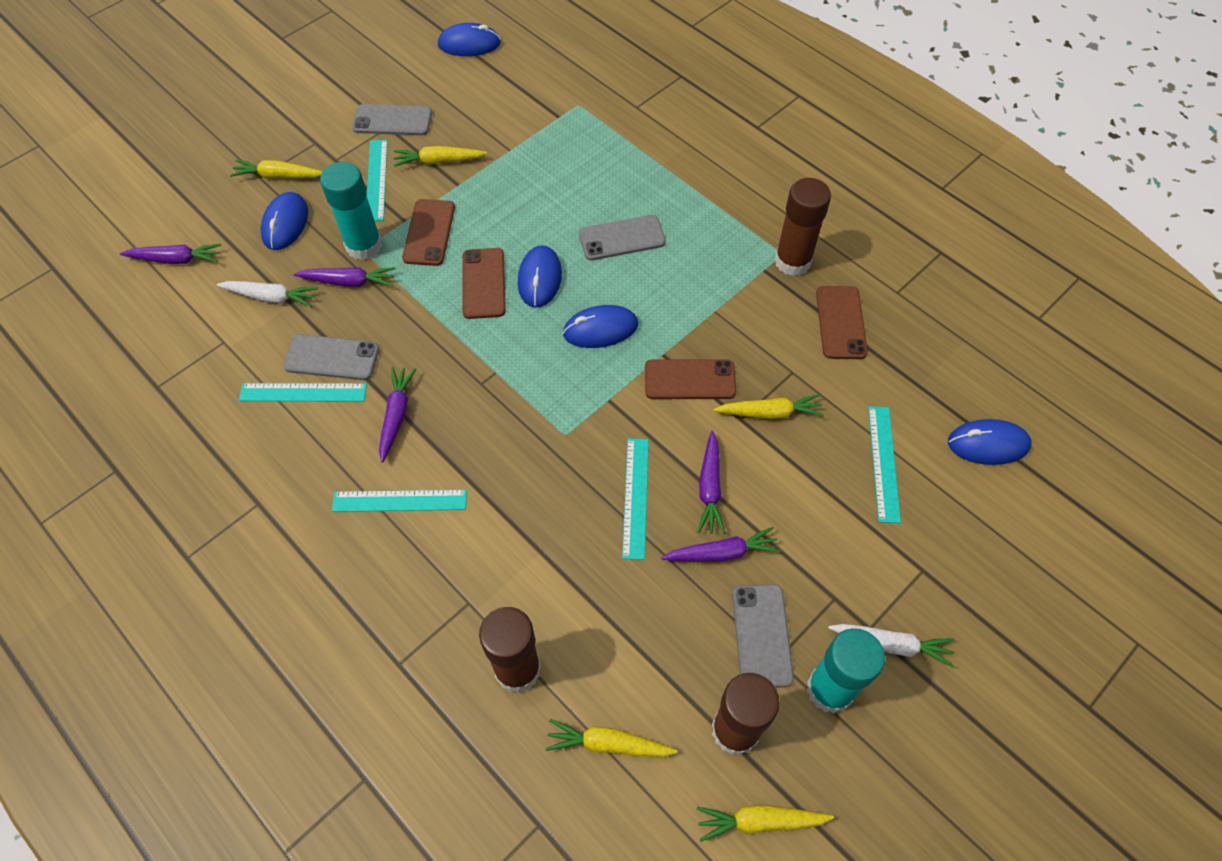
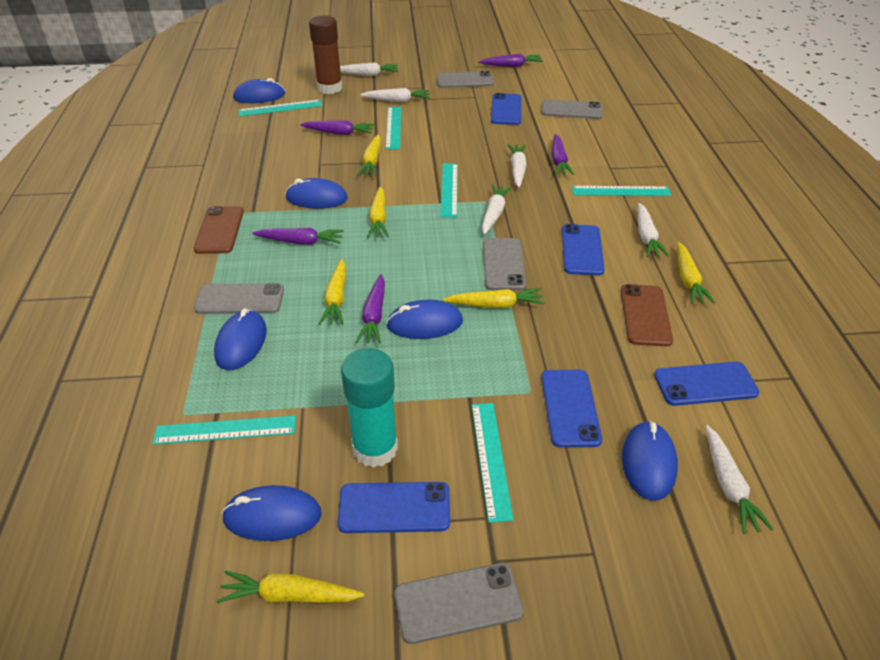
blue mouse: [261,192,308,250] [438,23,501,56] [518,245,562,308] [563,305,638,348] [948,419,1031,465] = 5 -> [214,308,267,370] [222,485,322,541] [233,78,285,103] [285,178,348,209] [386,299,463,339] [622,421,678,501] = 6
blue phone: none = 0 -> [338,482,450,533] [491,93,522,125] [541,370,602,448] [562,224,605,276] [654,361,759,406] = 5
brown glue stick: [479,607,541,693] [712,673,780,756] [774,178,831,276] = 3 -> [309,15,342,94] = 1
brown phone: [402,199,455,266] [462,248,506,319] [645,359,736,399] [816,286,868,359] = 4 -> [194,206,244,254] [621,284,673,346] = 2
grey phone: [284,334,379,380] [352,104,432,135] [579,215,666,261] [732,584,794,688] = 4 -> [194,283,284,314] [394,563,524,644] [437,71,494,88] [483,238,526,290] [542,99,603,119] = 5
turquoise glue stick: [320,162,382,260] [807,628,885,713] = 2 -> [341,348,398,468] = 1
turquoise ruler: [239,383,367,401] [332,490,467,512] [367,140,388,221] [622,438,649,560] [868,406,901,523] = 5 -> [153,416,296,445] [238,100,322,117] [386,107,401,149] [441,163,458,217] [472,403,514,523] [572,186,671,196] = 6
white carrot: [217,281,318,307] [828,624,955,667] = 2 -> [340,62,398,76] [360,88,430,102] [482,184,512,235] [508,144,527,188] [638,203,669,257] [706,425,774,534] = 6
yellow carrot: [230,160,323,178] [394,146,487,167] [545,719,678,757] [697,805,834,842] [713,394,824,419] = 5 -> [216,570,364,603] [319,259,346,325] [357,134,381,176] [367,186,389,238] [443,288,545,308] [677,242,715,304] = 6

